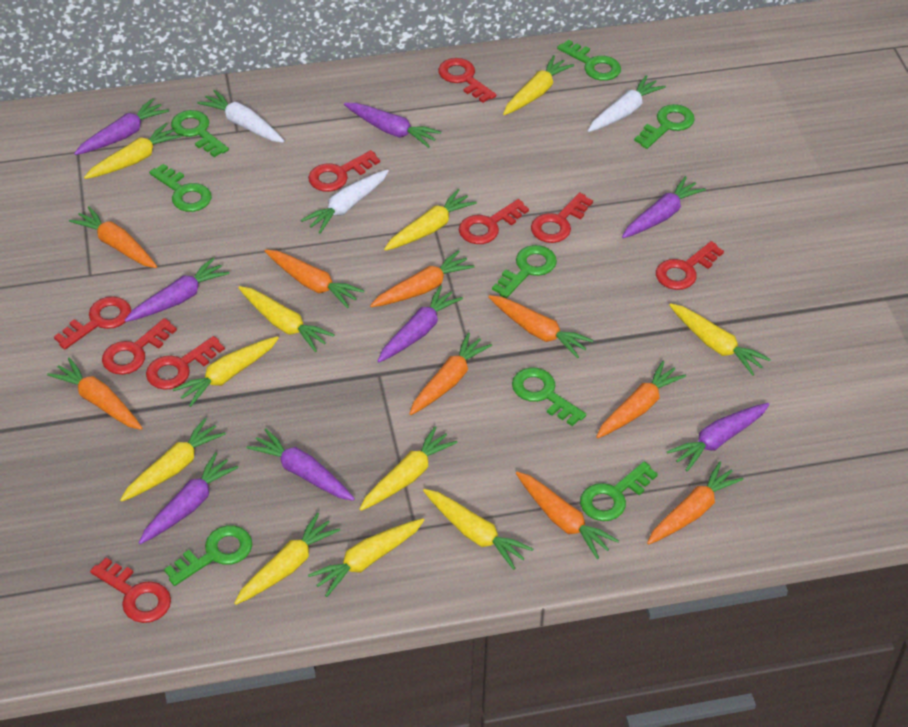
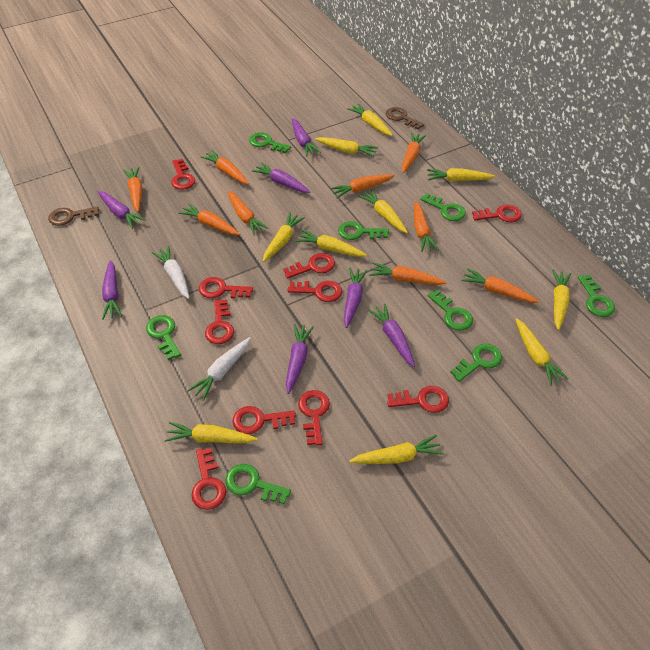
brown key: none = 0 -> [48,206,99,226] [386,107,425,129] = 2
purple carrot: [74,98,169,155] [125,258,230,322] [139,452,239,544] [247,428,355,501] [344,103,441,148] [378,285,463,362] [622,176,706,238] [667,403,770,471] = 8 -> [98,191,146,229] [102,260,122,320] [252,162,310,193] [286,324,314,394] [292,118,321,157] [344,267,368,328] [368,303,415,367] = 7
red key: [54,296,131,349] [90,558,171,623] [102,318,177,375] [146,336,225,390] [308,150,380,192] [438,58,496,103] [459,199,529,244] [531,193,593,243] [656,241,724,290] = 9 -> [171,159,195,190] [191,448,226,510] [199,277,253,298] [205,299,234,344] [233,406,296,434] [283,253,335,279] [287,281,342,302] [298,390,330,446] [387,386,449,413] [472,204,522,222] = 10
white carrot: [197,89,284,143] [301,170,389,234] [588,75,666,132] = 3 -> [152,246,189,299] [188,337,251,401] = 2
yellow carrot: [84,123,182,179] [120,418,226,502] [173,336,279,407] [234,513,340,605] [238,286,335,352] [308,518,424,597] [360,426,458,511] [384,189,477,251] [423,489,533,570] [503,55,574,115] [669,303,771,376] = 11 -> [164,422,258,443] [263,212,305,262] [295,230,367,257] [315,137,378,157] [347,103,393,136] [350,435,444,464] [358,189,408,233] [427,168,495,181] [515,318,569,386] [552,270,571,330] = 10

